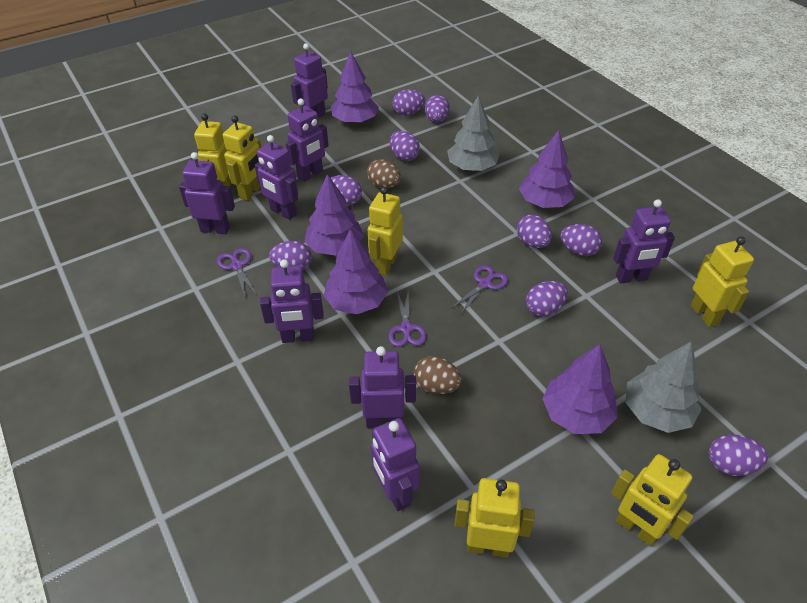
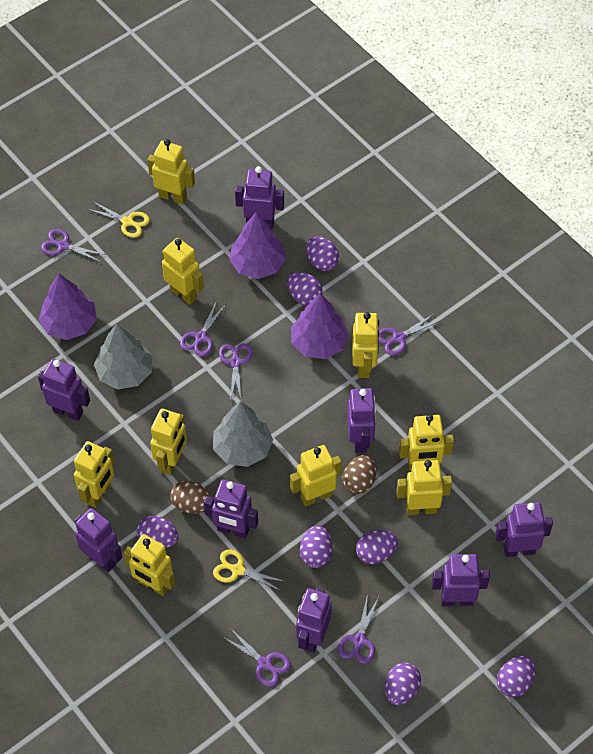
purple egg: [269,241,312,270] [331,175,362,206] [390,131,420,161] [392,90,425,116] [425,95,450,123] [517,214,552,248] [526,281,568,317] [560,224,602,256] [709,435,768,476] = 9 -> [137,516,178,549] [287,272,323,306] [300,525,332,568] [306,236,339,271] [356,530,398,564] [385,662,421,705] [497,656,536,697] = 7
purple scissors: [217,248,257,296] [388,291,426,347] [451,265,508,315] = 3 -> [41,229,106,262] [180,301,226,356] [219,343,252,402] [223,628,291,686] [338,594,379,664] [379,314,439,356] = 6
purple tree: [305,174,364,256] [324,229,388,314] [331,52,379,124] [519,130,575,208] [542,344,617,434] = 5 -> [39,274,97,340] [229,212,286,279] [291,293,349,359] = 3
yellow robot: [194,113,231,186] [223,115,261,201] [368,187,403,275] [455,478,535,557] [611,454,694,546] [691,236,754,327] = 6 -> [74,441,114,508] [123,534,175,596] [148,139,195,205] [150,409,187,475] [162,238,204,305] [290,445,342,507] [352,312,379,378] [396,460,452,515] [399,414,454,471] = 9
yellow scissors: none = 0 -> [87,201,150,238] [213,550,286,591] = 2

